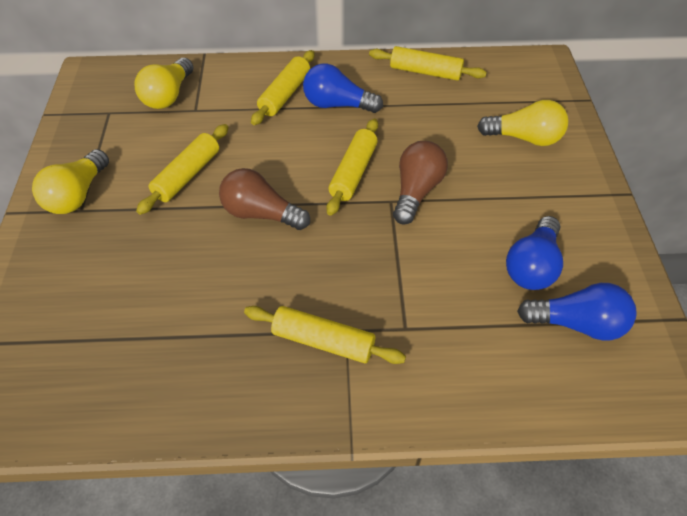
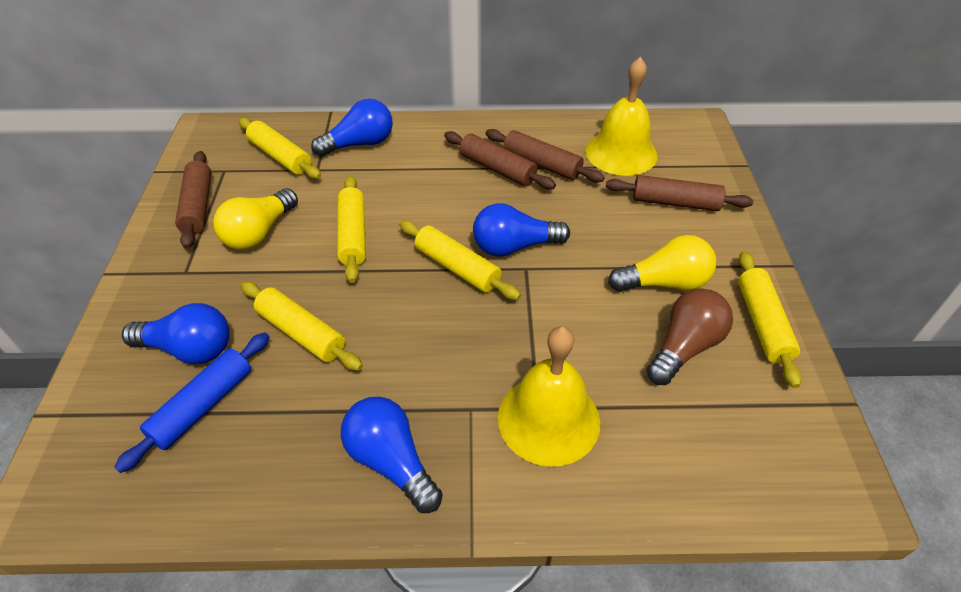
blue light bulb: [303,64,383,113] [506,216,563,290] [517,283,636,341] = 3 -> [122,303,230,364] [311,99,393,157] [341,397,443,513] [473,203,570,257] = 4
blue rolling pin: none = 0 -> [114,332,269,473] = 1
brown light bulb: [219,168,310,230] [393,141,448,225] = 2 -> [646,288,733,385] = 1
brown rolling pin: none = 0 -> [175,151,211,249] [444,131,556,189] [485,129,605,182] [606,175,753,211] = 4
yellow bell: none = 0 -> [498,326,600,467] [586,57,658,176] = 2
yellow light bulb: [32,149,109,214] [134,58,193,109] [477,100,568,146] = 3 -> [213,188,298,250] [608,235,716,292] = 2

